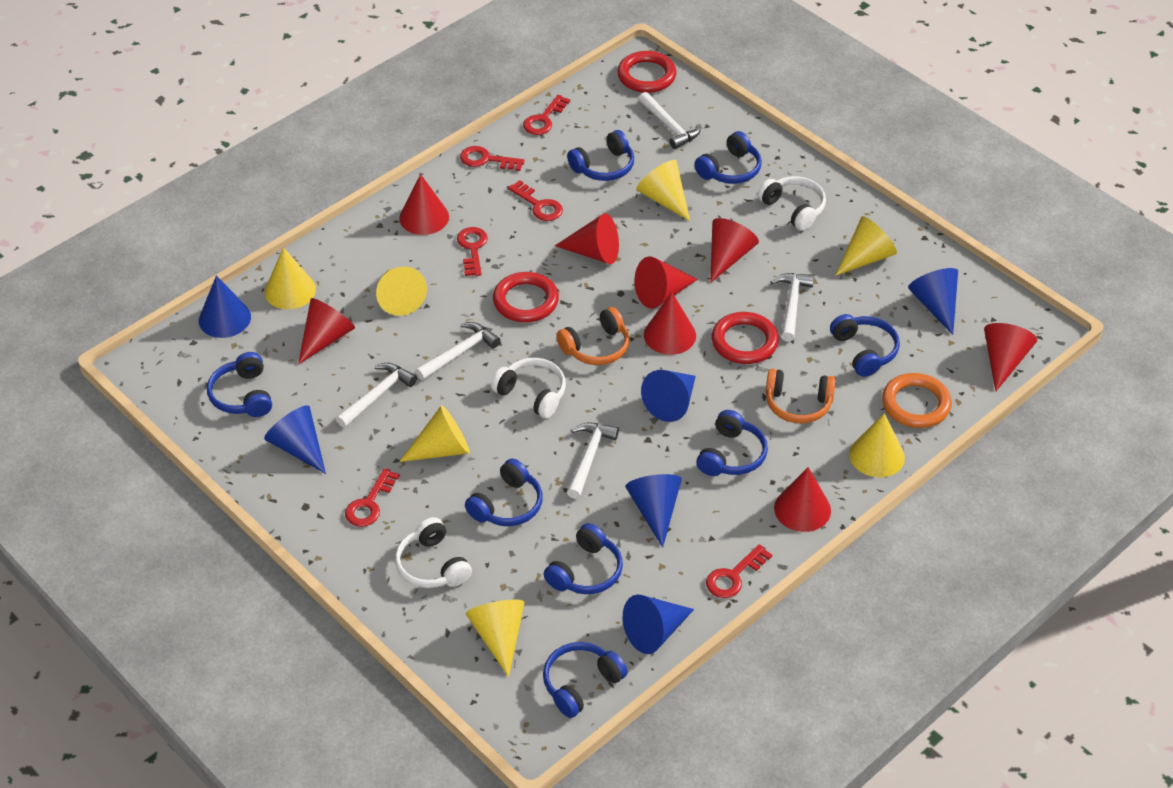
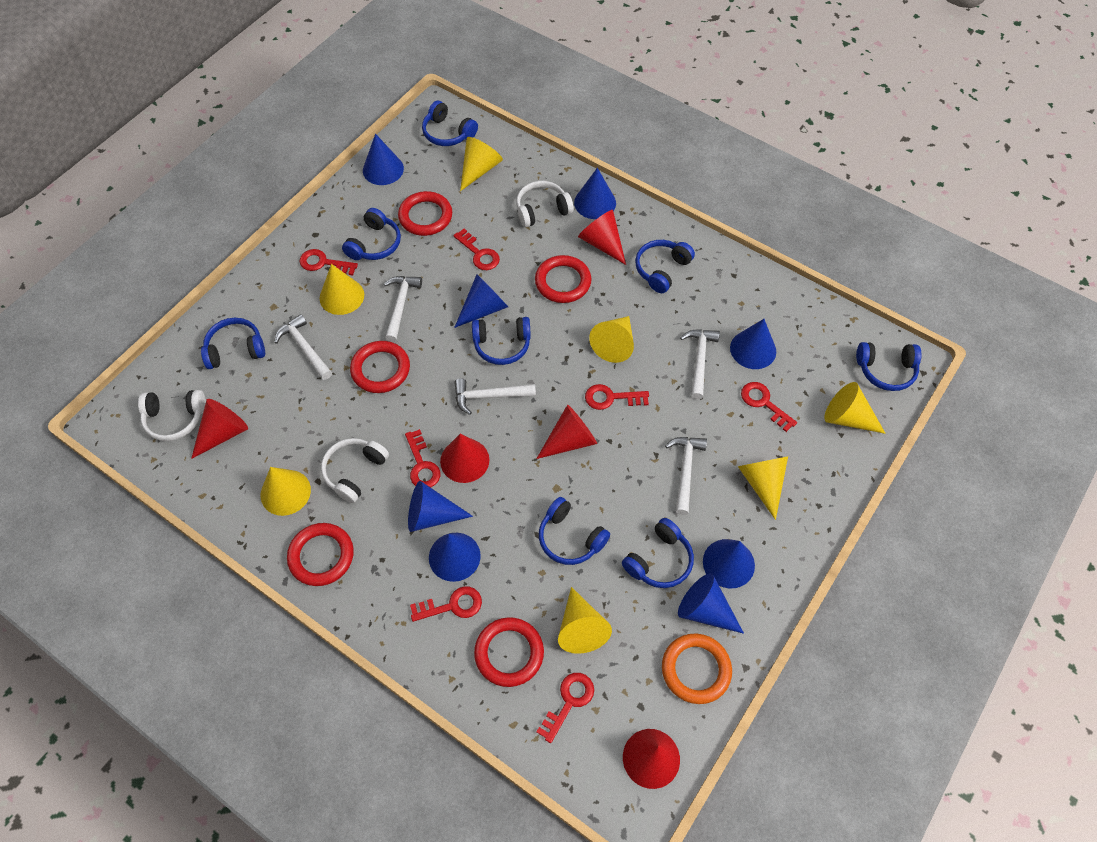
blue cone: [199,275,251,338] [264,405,326,474] [623,595,694,654] [625,474,682,548] [641,370,696,422] [908,268,958,335] = 6 -> [363,134,404,185] [408,481,473,532] [429,533,481,582] [454,274,508,328] [574,168,616,219] [678,573,744,634] [703,539,755,589] [730,319,776,369] = 8
orange headphones: [556,307,630,365] [766,369,836,423] = 2 -> none = 0
red cone: [298,298,355,365] [399,174,449,235] [555,213,619,264] [634,257,698,309] [644,292,696,355] [710,218,759,283] [774,467,831,532] [984,323,1037,391] = 8 -> [191,399,248,459] [440,434,489,483] [536,404,597,459] [578,210,626,265] [623,729,680,789] = 5
red key: [345,468,400,527] [457,227,488,276] [460,146,525,171] [508,180,563,221] [523,95,570,135] [706,544,772,598] = 6 -> [299,249,358,275] [405,429,440,488] [410,586,482,622] [453,229,500,270] [536,673,594,743] [585,384,649,410] [741,382,797,432] = 7
red ring: [493,272,559,322] [617,51,677,93] [712,312,779,364] = 3 -> [287,523,354,586] [350,341,410,393] [398,191,452,236] [474,617,544,687] [535,255,591,303] = 5

